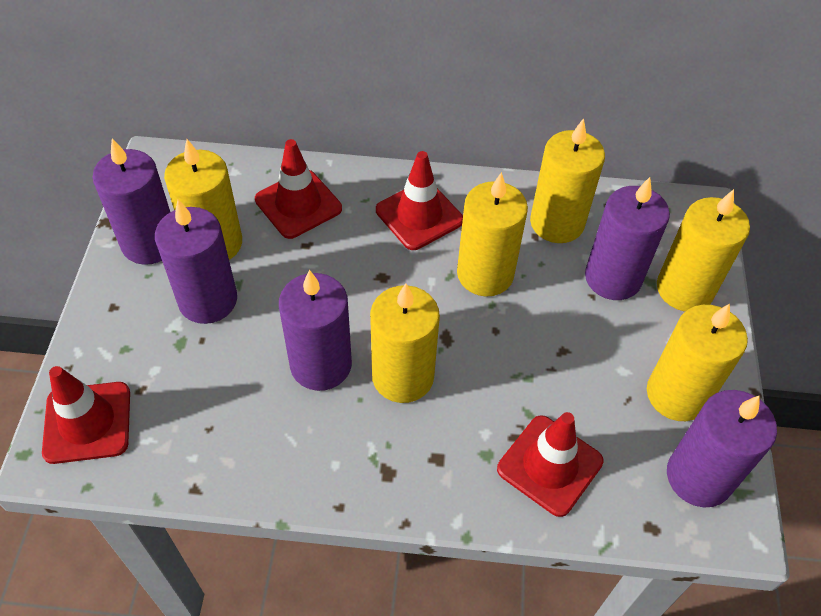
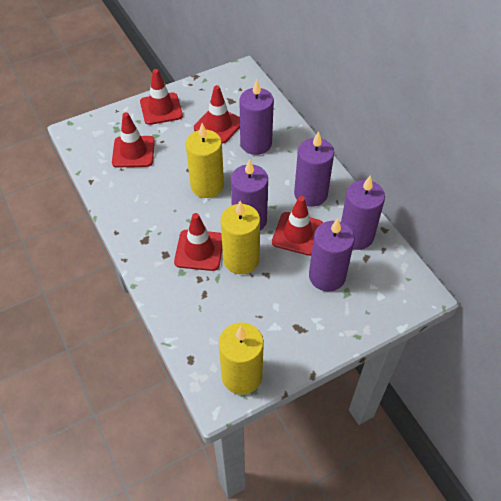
red traffic cone: [42,366,130,464] [255,139,342,239] [376,151,463,250] [497,412,604,517] = 4 -> [112,112,155,168] [140,69,183,125] [174,213,222,271] [194,85,240,143] [272,196,323,256] = 5
yellow candle: [164,139,242,260] [370,283,440,403] [457,172,528,296] [530,118,605,243] [647,303,748,421] [657,189,750,311] = 6 -> [186,123,224,198] [219,322,264,395] [221,201,260,274] = 3

